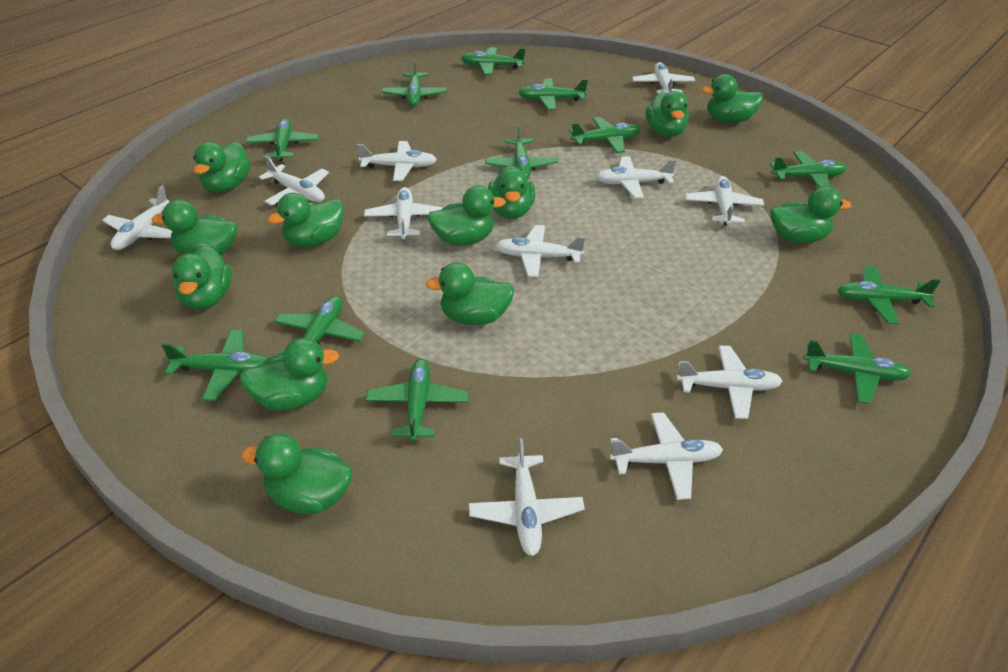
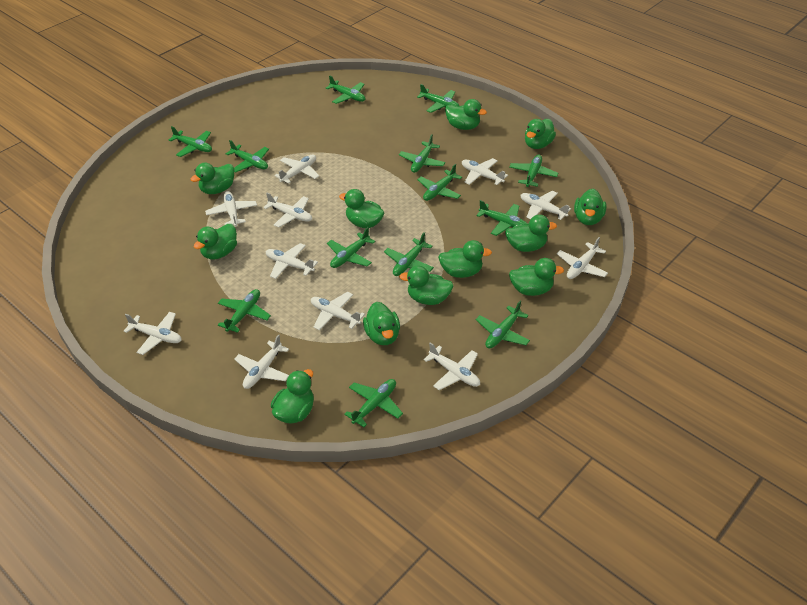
green plane: [162,329,268,401] [246,118,319,161] [274,296,365,355] [366,358,469,442] [382,59,447,107] [461,47,525,75] [485,124,558,180] [518,78,588,110] [570,117,641,153] [770,151,846,188] [803,333,911,404] [837,266,940,324] = 12 -> [169,126,212,157] [218,289,271,333] [226,140,269,173] [326,75,366,104] [327,227,375,268] [344,379,403,427] [384,232,434,276] [399,134,445,173] [417,84,459,113] [417,164,462,201] [476,200,527,236] [476,300,530,348] [509,155,558,187] = 13

